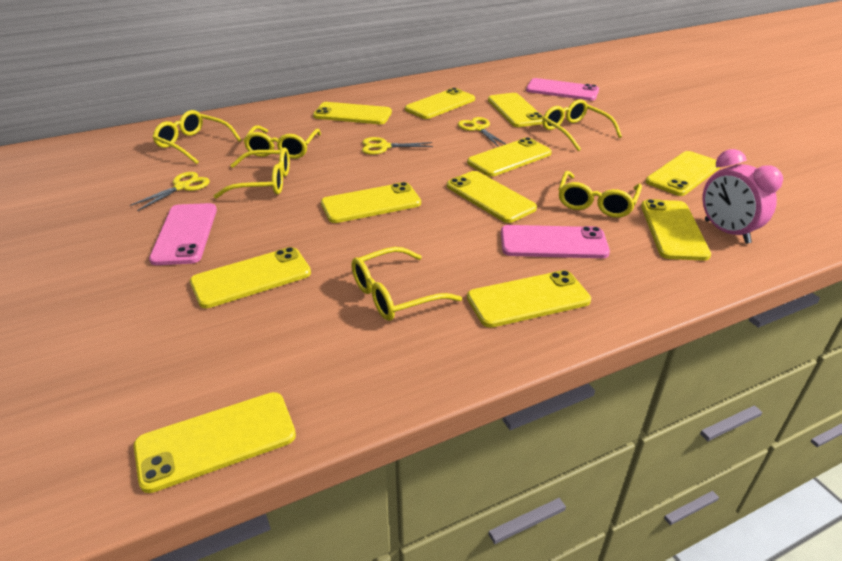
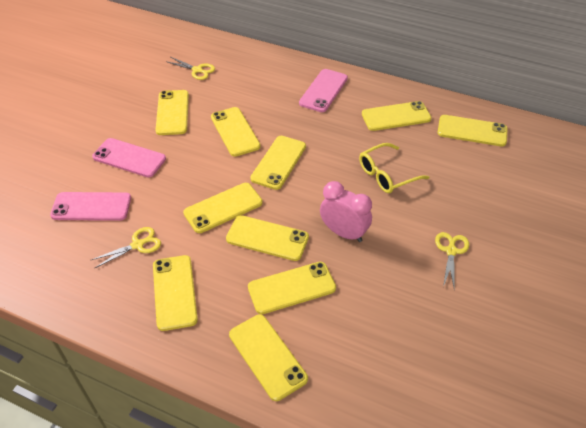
yellow glasses: [152,110,241,164] [214,147,290,199] [243,125,321,159] [351,247,462,321] [542,99,622,151] [558,171,642,218] = 6 -> [359,143,429,193] = 1
yellow phone: [134,392,296,493] [190,247,311,308] [313,102,392,124] [321,182,421,223] [405,88,475,119] [447,171,537,223] [467,137,552,177] [467,270,591,328] [488,93,543,127] [641,199,711,261] [646,151,720,196] = 11 -> [153,255,198,331] [155,90,189,135] [183,183,263,233] [211,107,261,157] [226,215,309,261] [229,314,308,401] [248,262,336,314] [250,136,306,190] [362,101,431,131] [437,115,507,147] = 10

